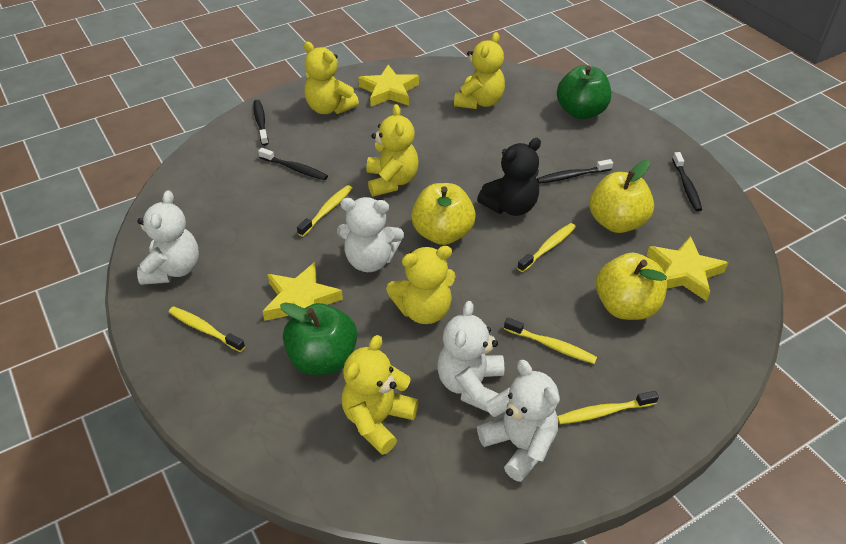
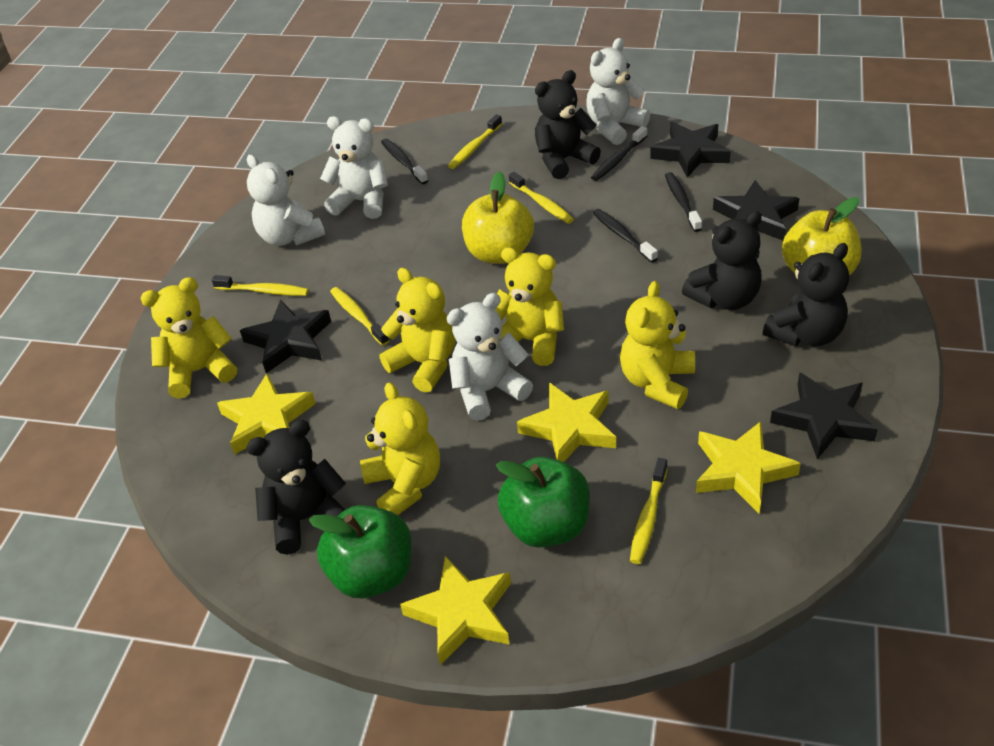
black star: none = 0 -> [240,300,331,373] [650,122,731,178] [713,180,799,240] [770,372,878,459] = 4
black teddy bear: [477,138,541,216] = 1 -> [246,420,346,555] [535,70,601,179] [682,211,762,310] [763,243,849,347] = 4
yellow apple: [411,183,476,245] [589,160,654,233] [596,253,667,320] = 3 -> [462,171,534,264] [782,197,861,275] = 2
yellow star: [262,262,343,321] [358,65,419,107] [647,236,728,301] = 3 -> [217,374,316,455] [400,556,511,665] [517,383,616,462] [696,421,801,514] = 4

